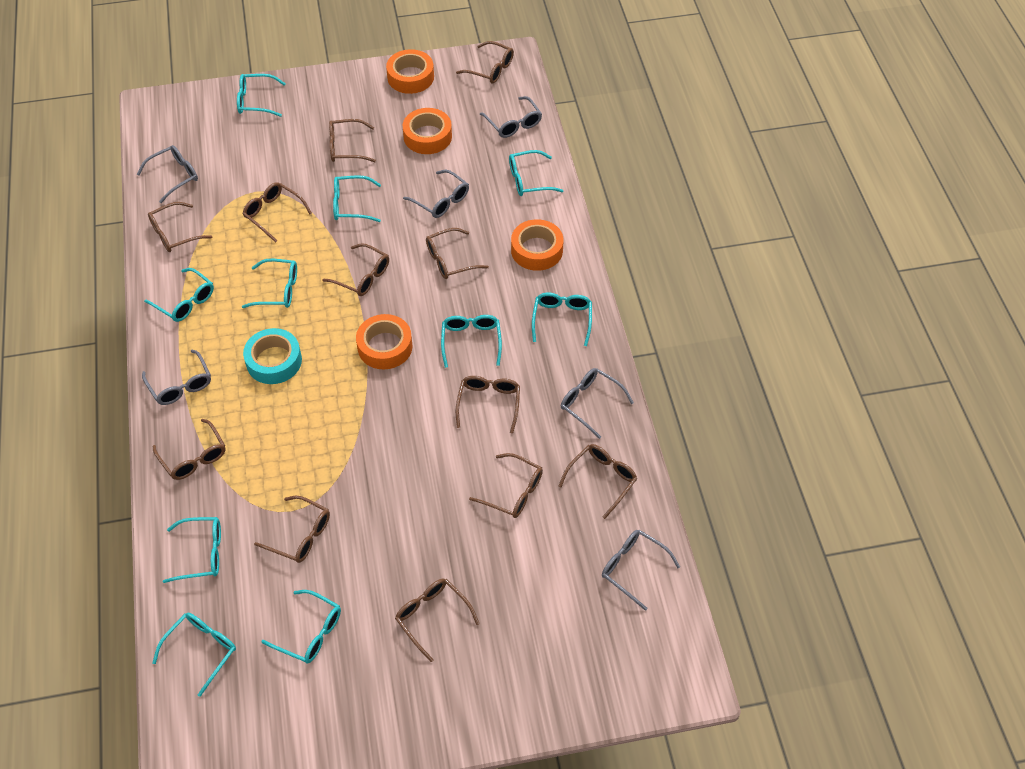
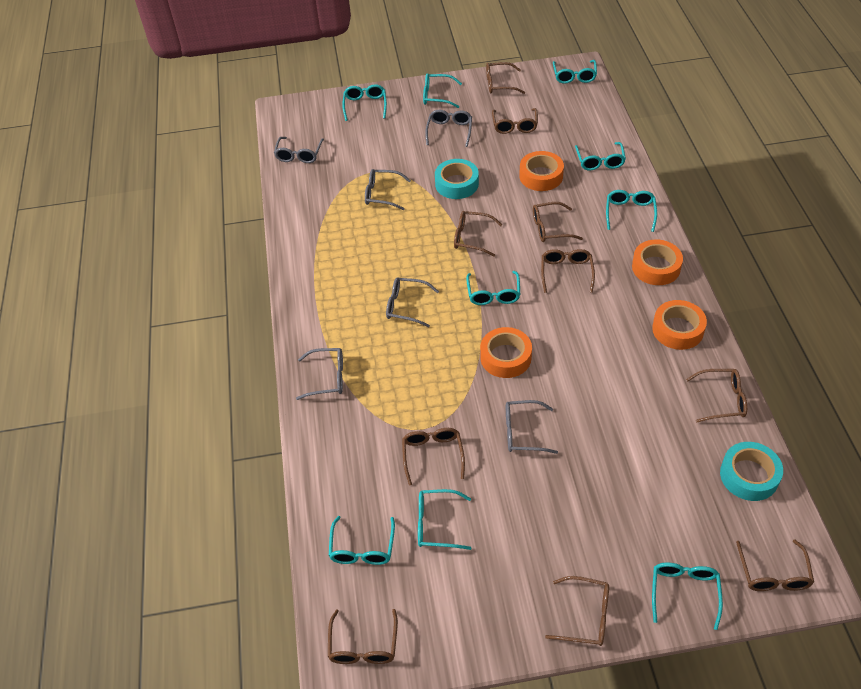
brown glasses: [148,202,213,252] [153,419,226,480] [243,182,312,242] [254,496,330,563] [322,243,389,296] [329,119,376,162] [395,579,480,662] [426,228,489,279] [456,41,514,83] [456,376,520,433] [469,453,543,518] [558,444,637,519] = 12 -> [328,609,398,664] [402,428,465,486] [454,211,503,257] [486,62,525,94] [492,108,538,134] [533,202,583,242] [541,249,595,293] [545,576,609,646] [686,369,747,423] [736,539,814,591] = 10
turquoise glasses: [144,268,214,322] [153,613,236,697] [163,517,221,583] [237,74,286,117] [242,259,297,308] [261,590,341,664] [333,175,381,222] [441,315,502,368] [509,150,564,196] [532,293,592,346] = 10 -> [329,516,395,565] [342,84,387,121] [418,489,472,550] [423,73,462,108] [466,271,520,305] [553,60,597,84] [575,142,626,170] [606,190,657,232] [652,562,723,630] = 9
turquoise tape: [243,328,302,384] = 1 -> [435,159,479,199] [720,442,783,501] = 2

